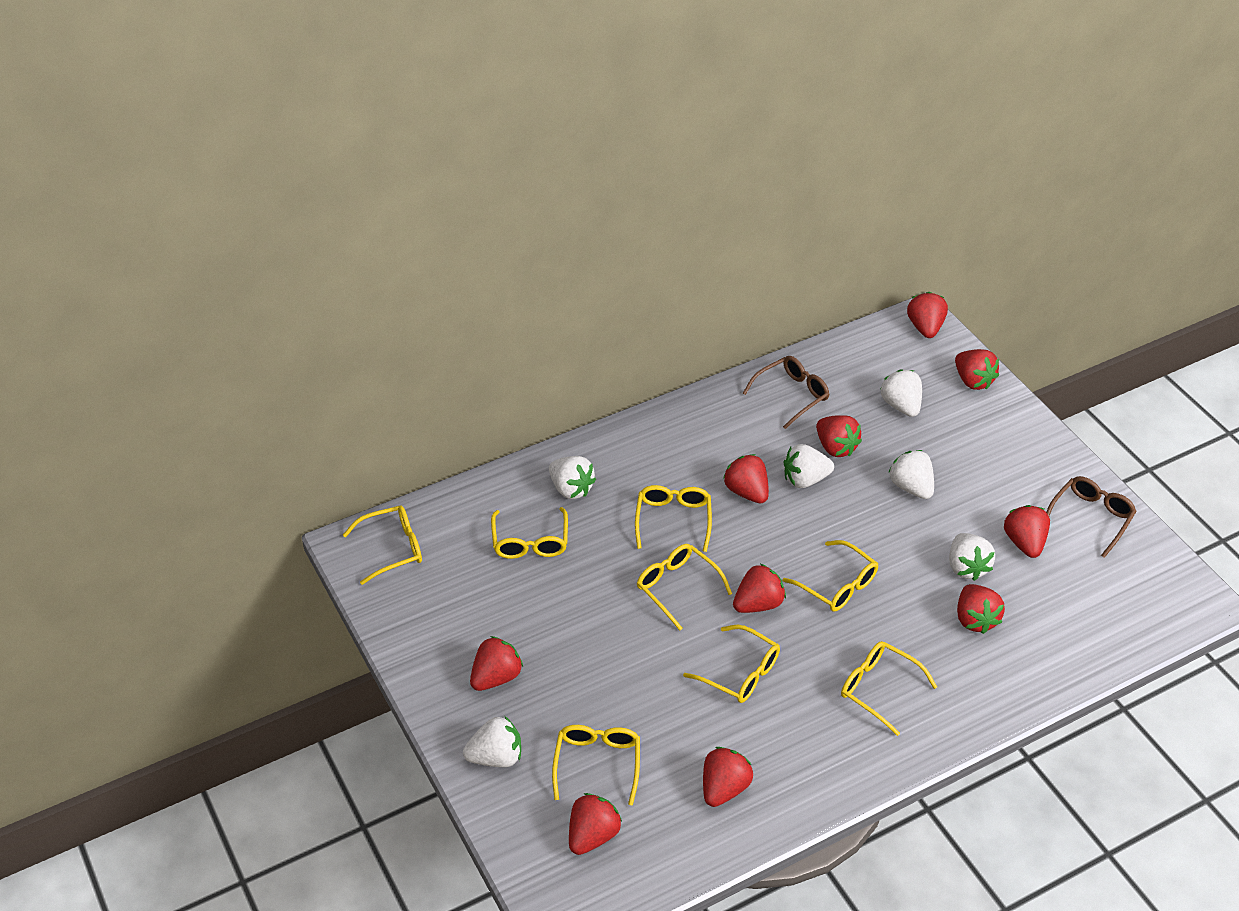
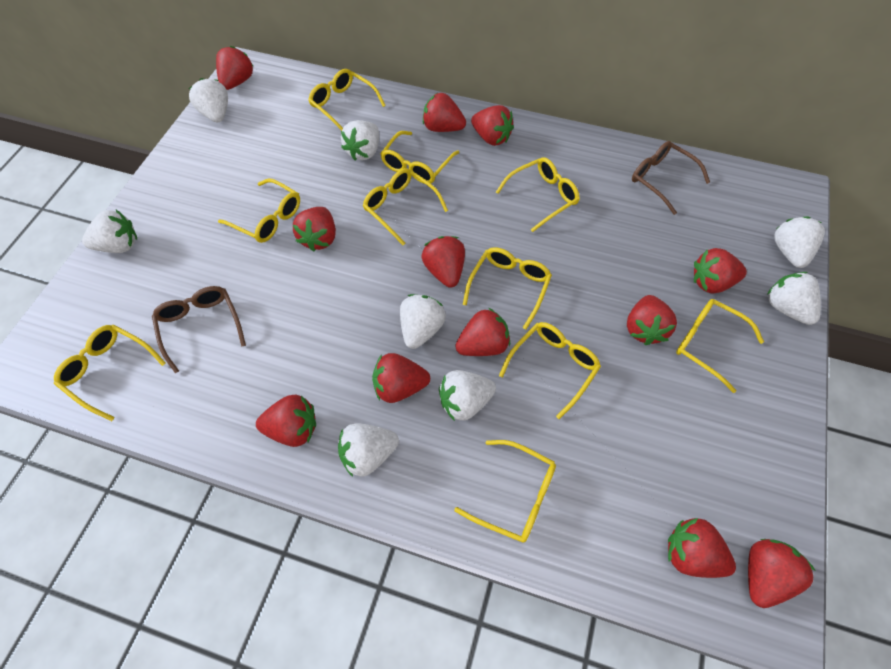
red strawberry: [470,636,523,691] [569,793,622,855] [703,747,753,807] [723,454,769,503] [733,564,786,613] [816,415,862,457] [907,292,948,338] [955,349,999,390] [957,584,1005,634] [1004,505,1050,558] = 10 -> [216,46,254,90] [256,394,316,447] [293,207,336,251] [372,353,430,403] [422,236,465,288] [423,93,466,132] [455,308,510,356] [471,105,514,146] [627,295,677,345] [668,518,736,578] [694,248,747,293] [748,539,815,608] = 12
white strawberry: [463,716,521,767] [549,456,596,499] [784,444,834,488] [880,369,922,417] [888,450,934,499] [949,533,995,581] = 6 -> [82,210,137,253] [189,78,228,122] [338,424,399,477] [341,120,379,160] [400,294,446,349] [439,370,496,421] [767,272,821,325] [774,217,825,268] = 8
yellow glasses: [343,505,422,585] [491,507,568,559] [552,725,640,806] [635,485,712,552] [637,544,732,631] [683,625,780,703] [783,540,878,612] [841,641,937,736] = 8 -> [54,325,166,421] [218,178,300,243] [308,69,386,131] [363,168,448,245] [380,131,459,184] [454,440,556,543] [463,247,552,330] [496,157,580,232] [499,322,601,419] [676,299,764,393] = 10

